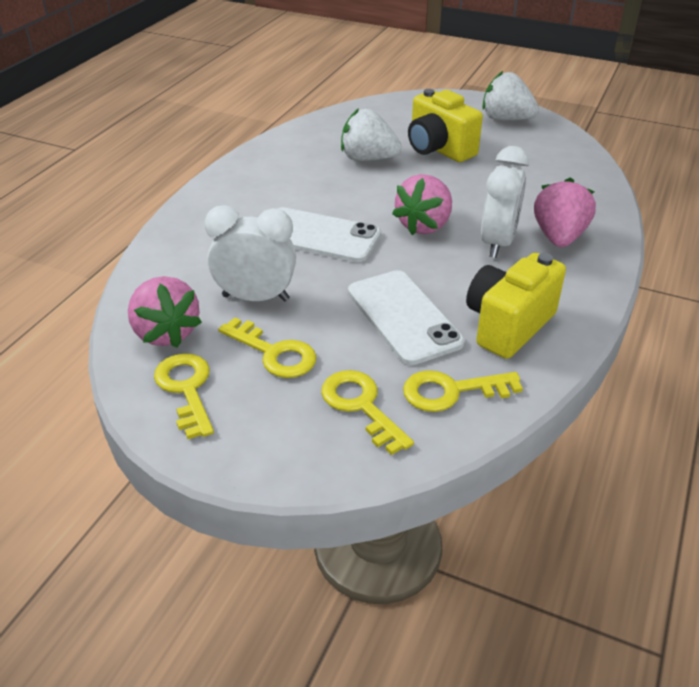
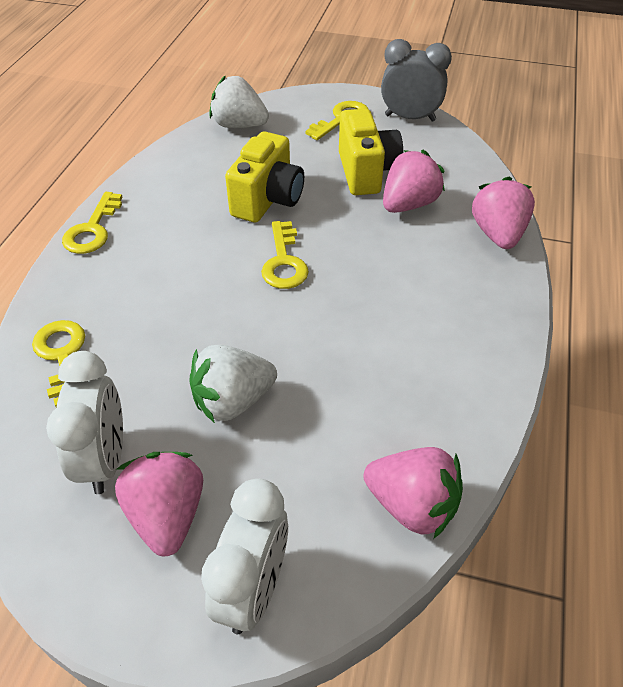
grey clock: none = 0 -> [381,39,452,122] = 1
pink strawberry: [128,276,202,348] [392,174,452,235] [534,177,596,247] = 3 -> [115,452,203,556] [364,447,463,539] [383,150,445,213] [472,177,535,249] = 4
white phone: [277,207,381,263] [348,270,465,365] = 2 -> none = 0

